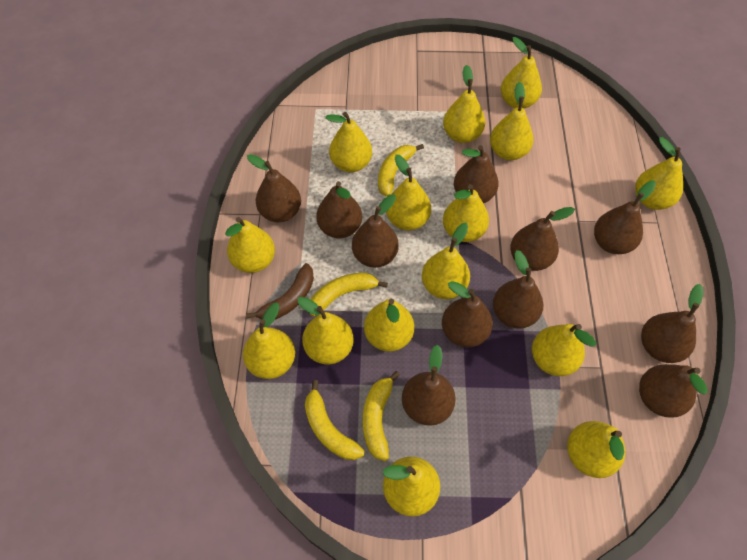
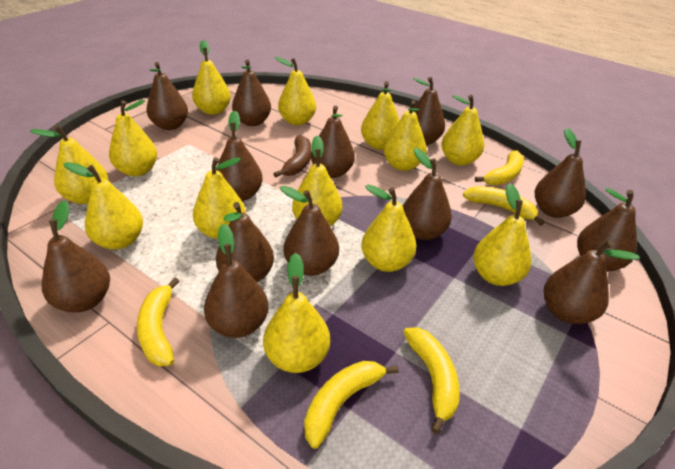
brown pear: [247,154,301,222] [316,181,362,238] [352,194,399,268] [402,345,456,426] [442,281,493,348] [454,145,499,203] [493,250,543,329] [510,207,575,271] [594,181,656,254] [639,364,707,418] [641,284,703,363] = 11 -> [42,200,110,312] [147,62,188,130] [204,224,269,338] [216,111,263,201] [216,202,274,282] [232,59,271,126] [280,186,339,276] [311,106,355,178] [403,148,452,240] [413,77,445,145] [535,128,586,218] [544,240,640,324] [577,188,637,272] = 13
yellow banana: [305,380,365,460] [310,273,388,316] [363,371,400,461] [378,144,424,197] = 4 -> [137,278,179,366] [304,361,399,449] [403,327,460,434] [463,186,544,226] [475,151,524,185] = 5
yellow pear: [225,217,275,273] [243,303,295,379] [297,297,354,364] [325,112,372,172] [364,299,414,352] [382,457,440,517] [386,154,431,230] [422,223,470,299] [443,65,485,143] [443,184,489,242] [490,82,533,160] [501,37,542,109] [532,324,596,376] [567,421,625,478] [635,137,683,210] = 15 -> [30,125,108,204] [64,162,143,250] [109,100,157,176] [192,40,231,115] [193,157,246,239] [263,253,330,373] [275,57,316,125] [292,135,342,226] [361,81,400,150] [361,185,417,272] [384,100,427,171] [441,95,484,166] [473,183,531,286] = 13

